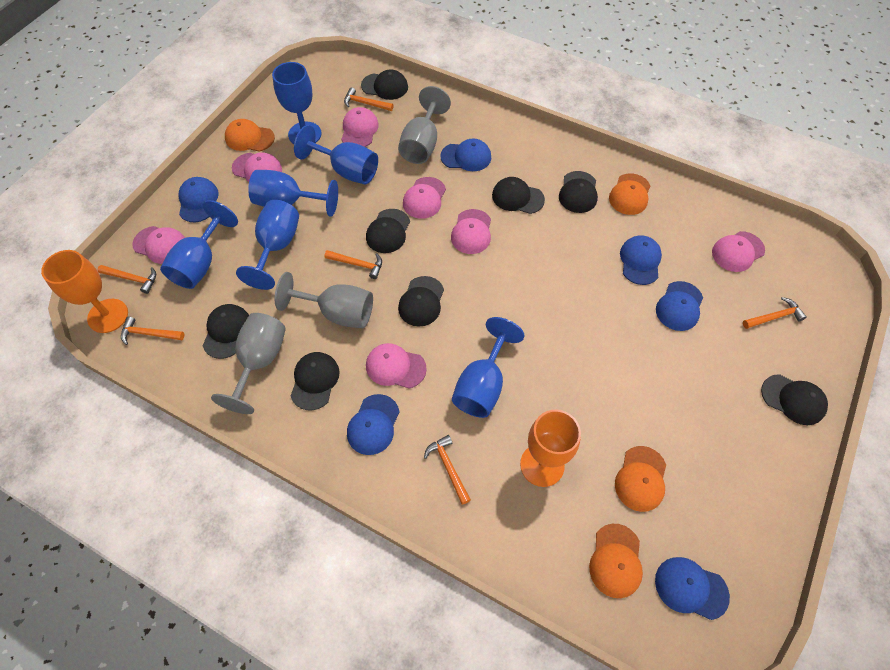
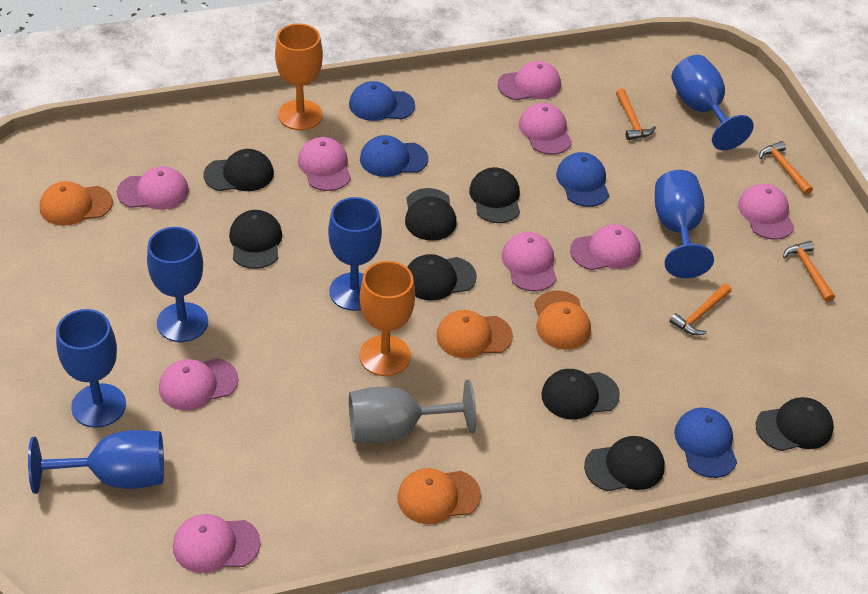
blue cap: [179,177,219,222] [347,394,400,455] [440,138,491,171] [620,236,662,285] [655,557,730,620] [656,281,703,331] = 6 -> [349,81,415,121] [360,135,428,177] [556,152,609,207] [674,408,737,478] = 4
grey goblet: [211,313,286,414] [275,272,373,328] [398,86,451,164] = 3 -> [349,380,476,443] = 1
orange hammer: [98,265,156,294] [121,317,184,345] [324,250,382,279] [344,87,393,111] [424,435,471,505] [743,297,807,329] = 6 -> [616,88,656,140] [669,283,731,335] [759,141,813,195] [783,241,835,302] = 4
pink cap: [132,226,185,264] [232,153,282,182] [341,107,379,147] [366,343,427,389] [403,177,446,219] [451,209,491,254] [712,231,765,272] = 7 -> [117,166,189,210] [159,358,238,410] [173,514,261,573] [298,137,351,191] [498,61,561,100] [502,232,557,291] [519,103,572,155] [570,224,641,270] [738,184,794,240] = 9

